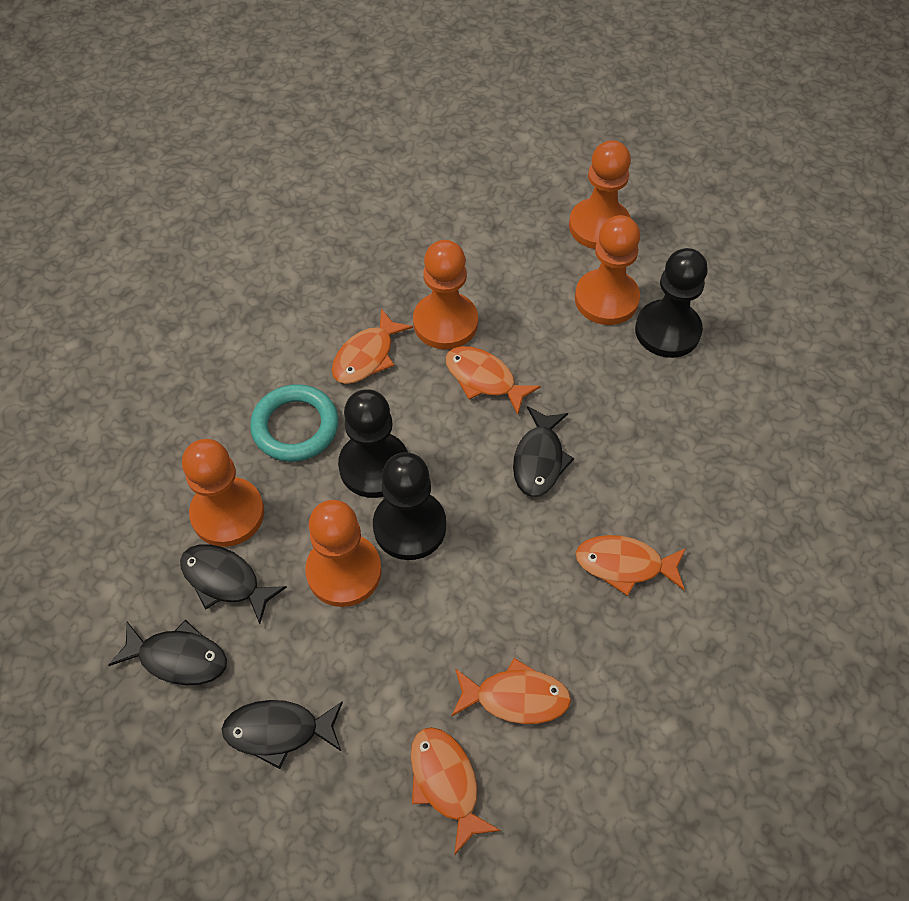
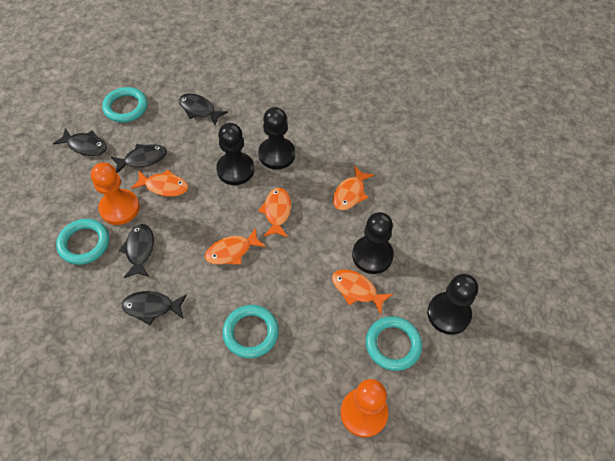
black fish: [108,619,227,685] [180,544,287,624] [222,700,343,769] [513,406,574,497] = 4 -> [53,128,107,156] [111,144,167,173] [119,224,154,278] [122,291,187,325] [179,94,228,125] = 5
black pawn: [338,389,408,498] [373,452,446,560] [635,248,708,358] = 3 -> [216,123,254,185] [258,107,295,170] [352,212,394,274] [427,274,478,335] = 4
orange pawn: [182,439,264,547] [305,500,382,607] [413,240,478,349] [569,140,631,249] [575,215,640,325] = 5 -> [91,163,140,225] [340,379,388,438] = 2
turquoise ring: [250,384,338,462] = 1 -> [56,219,109,265] [102,87,148,123] [222,305,279,358] [366,316,422,371] = 4

